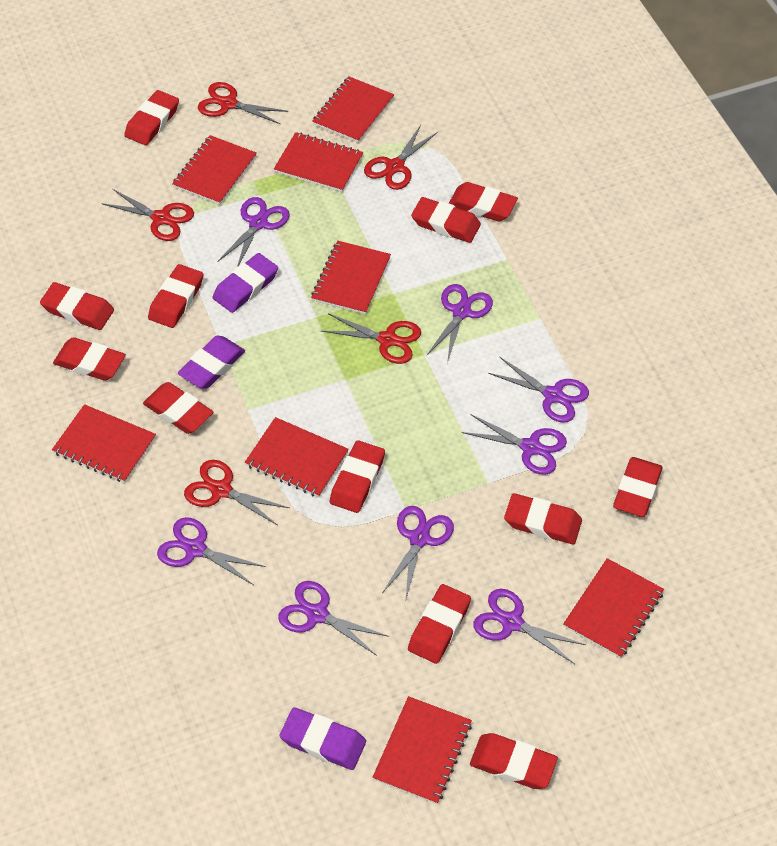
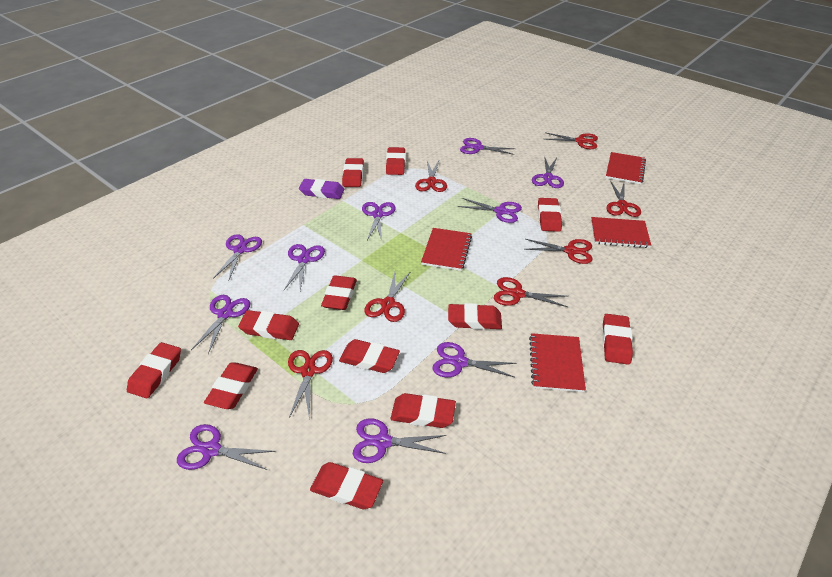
purple eraser: [178,335,245,389] [213,253,278,313] [280,707,366,770] = 3 -> [299,179,345,199] = 1
purple scissors: [157,517,266,585] [217,197,290,267] [278,581,389,656] [383,506,454,602] [426,284,493,363] [462,414,567,475] [473,589,586,664] [488,357,589,423] = 8 -> [177,424,276,470] [191,295,250,354] [213,234,262,280] [284,244,325,291] [353,418,446,463] [362,202,396,240] [432,342,517,377] [458,198,522,223] [460,138,516,155] [532,156,564,188] = 10
red notebook: [52,404,156,483] [172,135,257,205] [245,417,349,497] [274,132,363,192] [311,241,391,314] [312,76,394,143] [372,696,472,804] [563,558,664,658] = 8 -> [421,228,472,271] [529,333,586,392] [591,217,651,248] [606,152,646,185] = 4
red scissors: [101,189,194,241] [184,460,289,526] [198,82,288,124] [321,313,421,364] [364,125,438,190] = 5 -> [288,350,333,418] [364,271,411,322] [415,161,447,192] [494,277,568,307] [524,239,592,264] [544,133,598,149] [606,181,641,217] = 7

